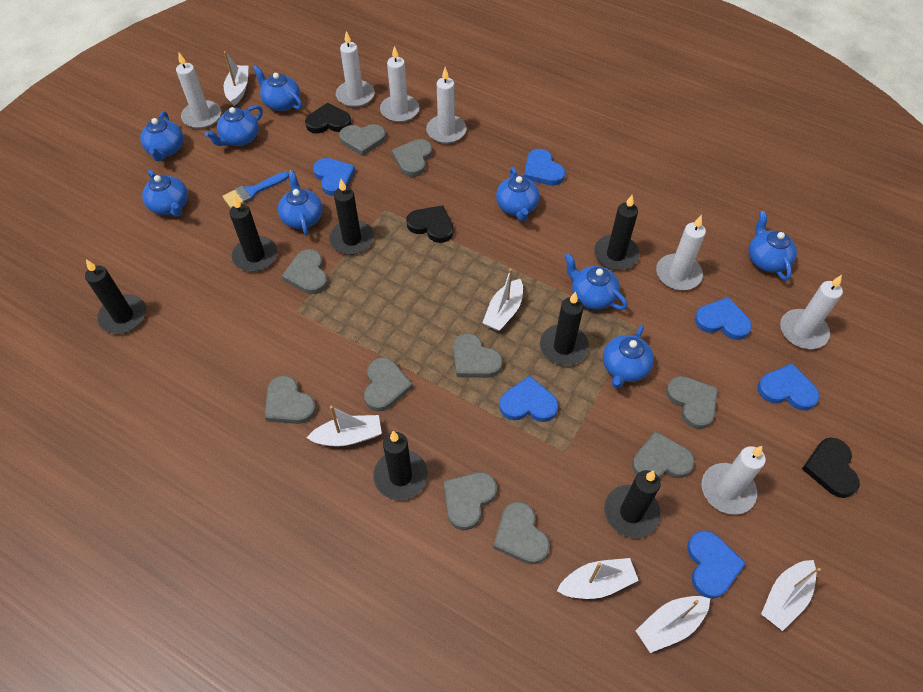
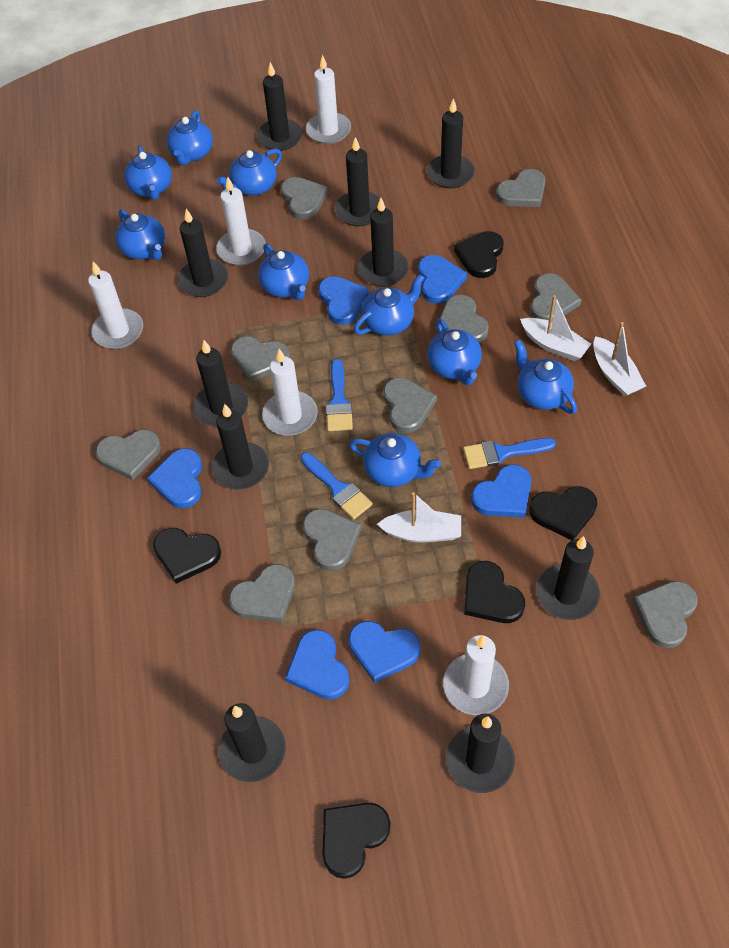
black candle: [85,259,146,334] [229,196,277,272] [329,179,374,255] [373,431,428,500] [540,291,589,366] [594,195,640,270] [604,470,661,538] = 7 -> [178,209,228,297] [193,340,248,427] [212,404,269,490] [219,703,286,782] [257,62,303,151] [335,137,380,226] [358,198,409,287] [427,98,474,188] [446,713,515,793] [537,536,600,620] = 10
black heart: [305,103,352,134] [406,205,454,243] [802,438,860,498] = 3 -> [153,528,221,584] [322,803,391,879] [454,231,504,278] [464,561,525,623] [529,486,597,540] = 5
blue brush: [222,172,289,208] = 1 -> [300,452,373,520] [326,359,353,431] [463,438,556,469] = 3
white boat: [224,51,248,106] [307,406,382,446] [482,268,523,331] [557,558,639,599] [635,596,710,653] [761,560,821,631] = 6 -> [377,492,461,543] [520,295,591,361] [593,322,646,396] = 3
white candle: [176,53,221,129] [336,31,375,107] [380,46,419,123] [426,67,467,144] [656,215,706,290] [702,446,766,515] [780,275,843,349] = 7 -> [88,261,143,349] [216,177,266,266] [262,349,318,436] [306,55,351,144] [443,635,509,715] = 5

